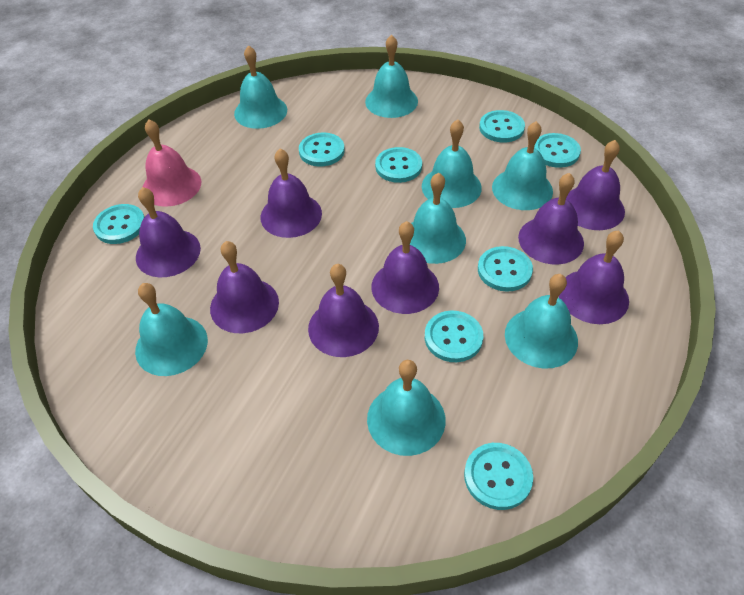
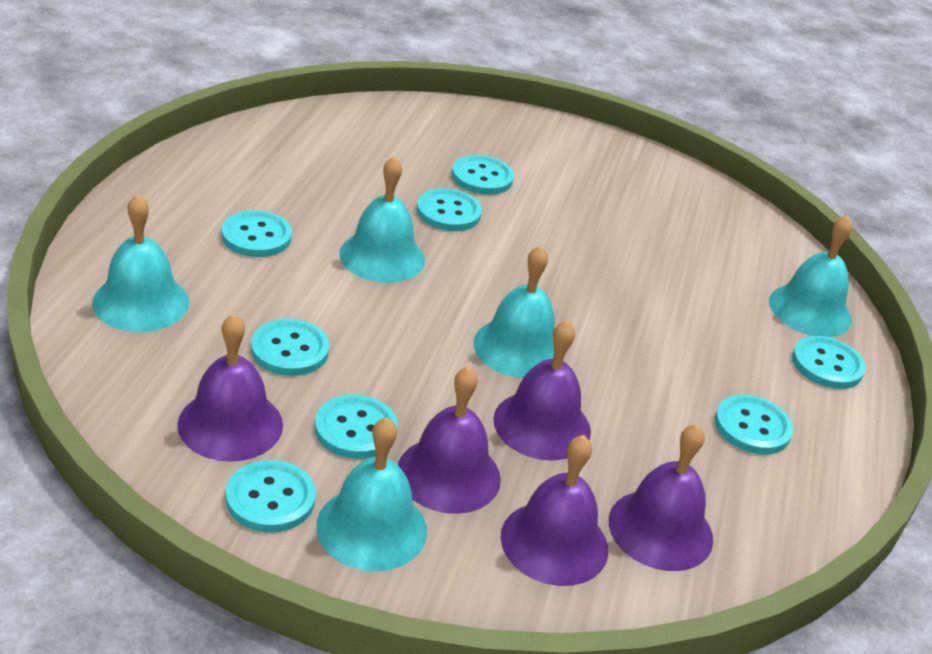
pink bell: [143,119,201,207] = 1 -> none = 0
purple bell: [136,187,201,277] [210,241,279,333] [260,149,322,238] [308,264,379,357] [371,221,439,314] [518,173,584,265] [559,230,629,324] [566,140,625,230] = 8 -> [178,314,283,462] [398,366,501,514] [493,320,591,461] [501,435,608,586] [609,424,713,571] = 5
turquoise bell: [135,283,208,376] [234,45,287,129] [365,35,418,118] [367,360,446,456] [410,173,466,264] [422,119,482,208] [492,121,553,210] [505,274,578,369] = 8 -> [92,194,189,332] [316,417,427,571] [339,156,425,283] [473,246,564,378] [769,215,852,337] = 5

